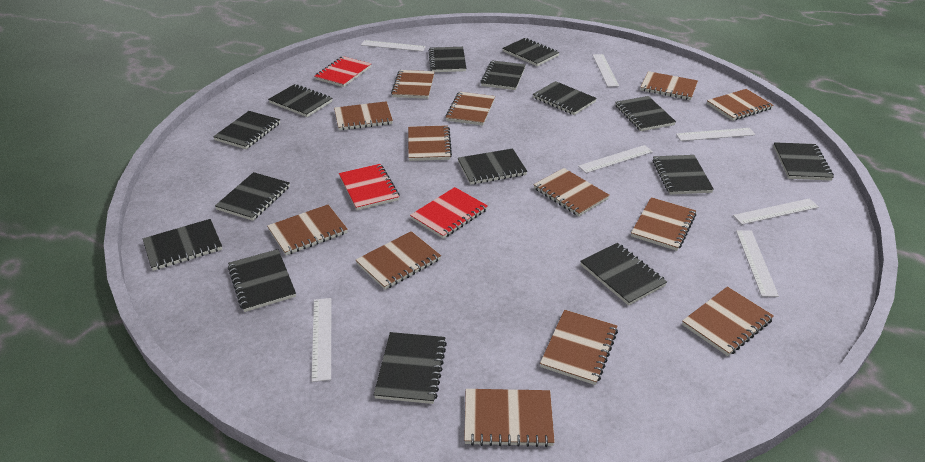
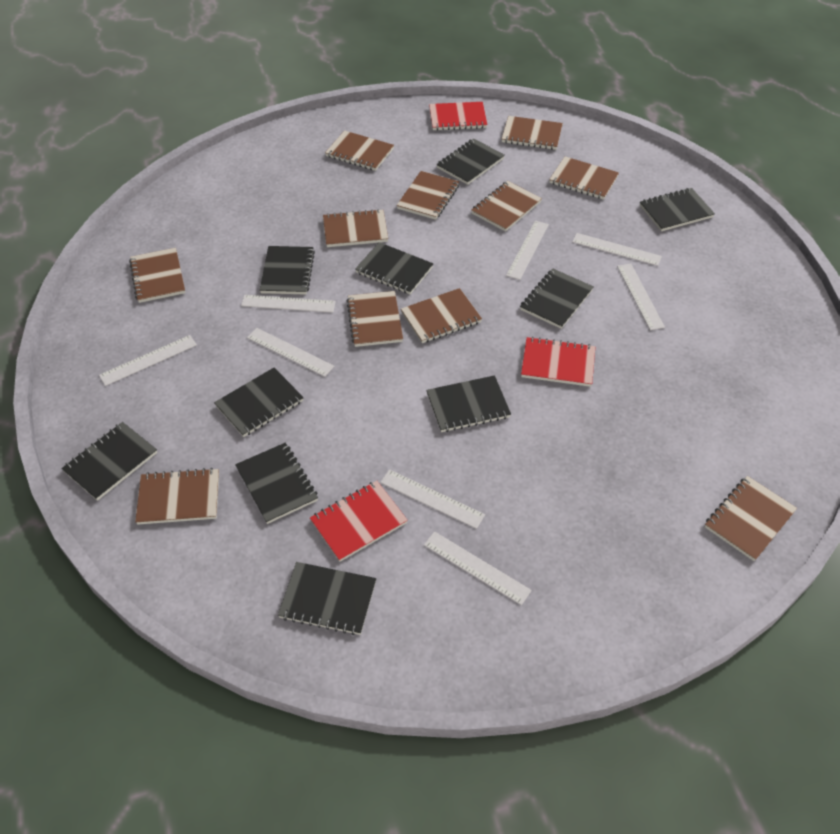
black notebook: [143,219,222,271] [213,111,280,149] [215,172,290,221] [228,249,296,312] [268,84,333,117] [374,332,447,404] [429,47,466,72] [458,148,527,185] [480,60,526,90] [502,38,560,66] [533,81,597,115] [580,243,667,306] [615,96,676,131] [653,155,714,195] [773,142,834,181] = 15 -> [61,422,157,501] [214,367,304,437] [235,443,318,524] [260,246,315,295] [278,562,376,635] [355,242,433,294] [426,375,511,432] [436,138,505,185] [520,269,594,329] [640,188,715,231] = 10
brown notebook: [267,205,348,255] [334,101,393,130] [356,231,441,290] [391,70,435,99] [408,125,452,161] [446,92,495,125] [464,389,555,447] [534,168,610,216] [540,310,618,385] [631,197,696,251] [640,71,698,100] [682,287,774,356] [707,89,774,121] = 13 -> [129,248,185,303] [135,468,219,525] [323,209,388,247] [325,130,394,171] [347,291,403,347] [397,171,459,220] [401,288,482,343] [471,181,542,232] [502,116,563,150] [549,156,619,200] [705,476,797,561] = 11
white ruler: [311,298,331,382] [361,40,426,51] [578,145,653,173] [593,54,619,87] [676,128,756,141] [733,198,819,225] [736,230,779,297] = 7 -> [99,335,197,386] [241,295,336,313] [247,328,334,377] [380,469,485,529] [424,531,532,605] [506,221,549,280] [572,233,662,266] [617,264,665,330] = 8

